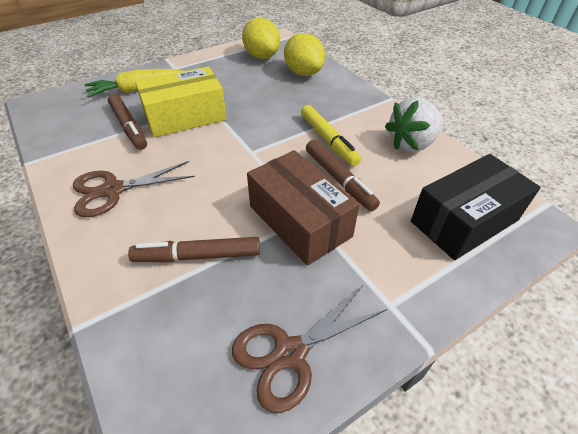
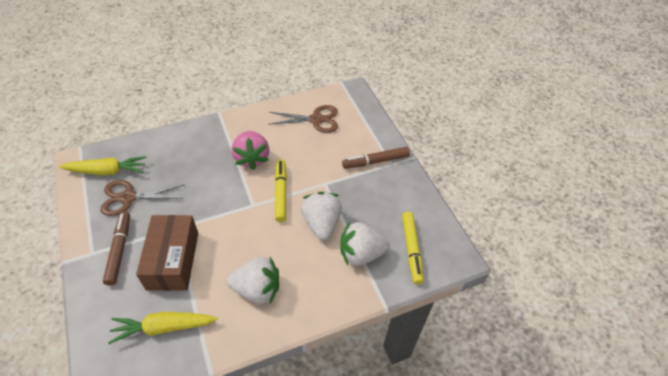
black box: [411,154,541,260] = 1 -> none = 0
brown marker: [108,94,147,150] [128,237,260,262] [306,140,380,211] = 3 -> [103,212,130,286] [342,147,410,169] = 2
pink strawberry: none = 0 -> [232,131,269,170] = 1
white strawberry: [385,98,443,152] = 1 -> [227,257,279,304] [301,192,342,240] [340,221,390,266] = 3
yellow box: [135,67,227,137] = 1 -> none = 0
yellow carrot: [85,69,183,98] = 1 -> [59,156,147,175] [108,312,218,344] = 2
yellow lemon: [242,18,280,59] [284,33,325,76] = 2 -> none = 0
yellow marker: [301,105,361,166] = 1 -> [275,159,287,222] [402,212,424,284] = 2

